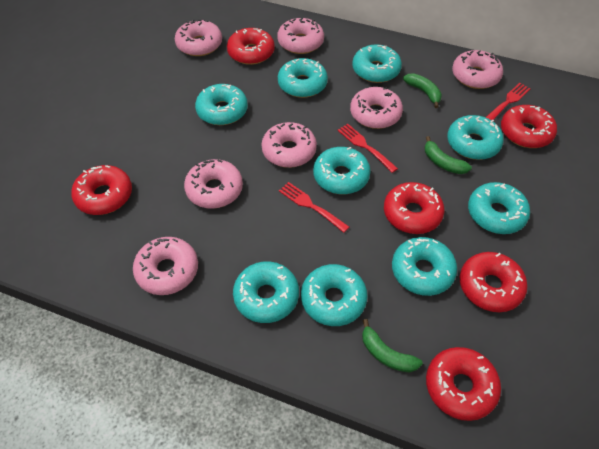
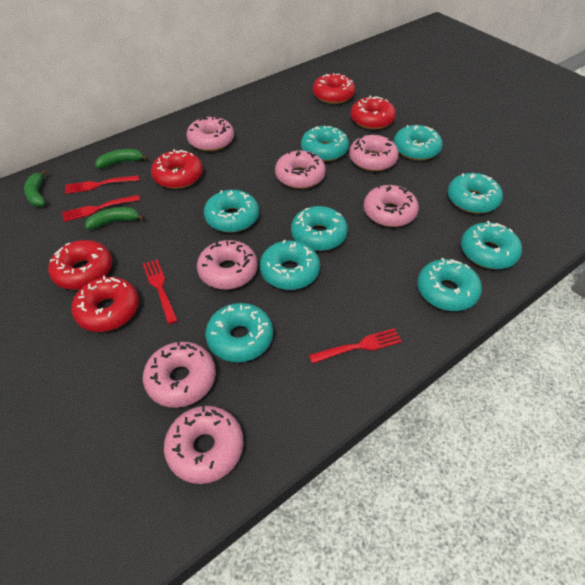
red donut: [71,165,132,215] [227,28,275,65] [384,182,444,234] [426,347,501,421] [460,252,527,312] [501,105,557,148] = 6 -> [48,240,112,290] [72,276,139,332] [151,149,203,189] [313,73,355,104] [351,96,396,130] = 5
red fork: [279,182,349,233] [338,124,398,173] [486,83,531,120] = 3 -> [62,195,140,222] [65,175,139,194] [143,259,178,324] [309,328,402,364] = 4

